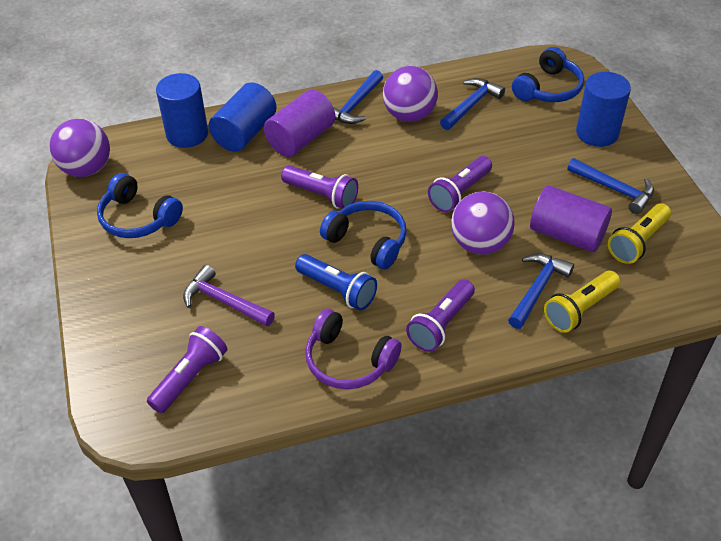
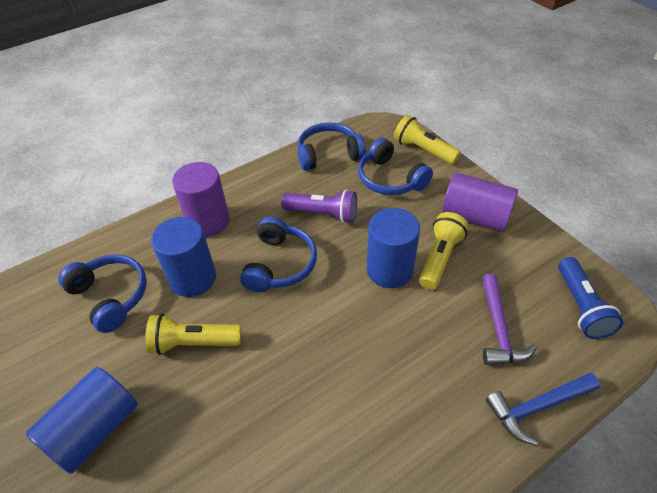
blue hammer: [333,70,383,124] [440,78,505,130] [508,253,574,329] [567,158,654,214] = 4 -> [486,373,600,446] = 1
blue headphones: [97,173,183,238] [320,201,407,270] [512,47,584,102] = 3 -> [58,254,147,333] [240,217,317,292] [298,122,366,171] [358,138,433,195] = 4
purple ball: [50,119,110,177] [383,66,438,122] [451,191,515,255] = 3 -> none = 0
purple flashlight: [147,326,228,413] [281,165,358,209] [406,279,475,352] [428,156,492,212] = 4 -> [281,190,357,223] = 1
purple headphones: [305,309,402,389] = 1 -> none = 0
yellow flashlight: [544,271,620,333] [608,203,671,264] = 2 -> [145,314,241,355] [394,115,461,164] [419,212,469,290] = 3

